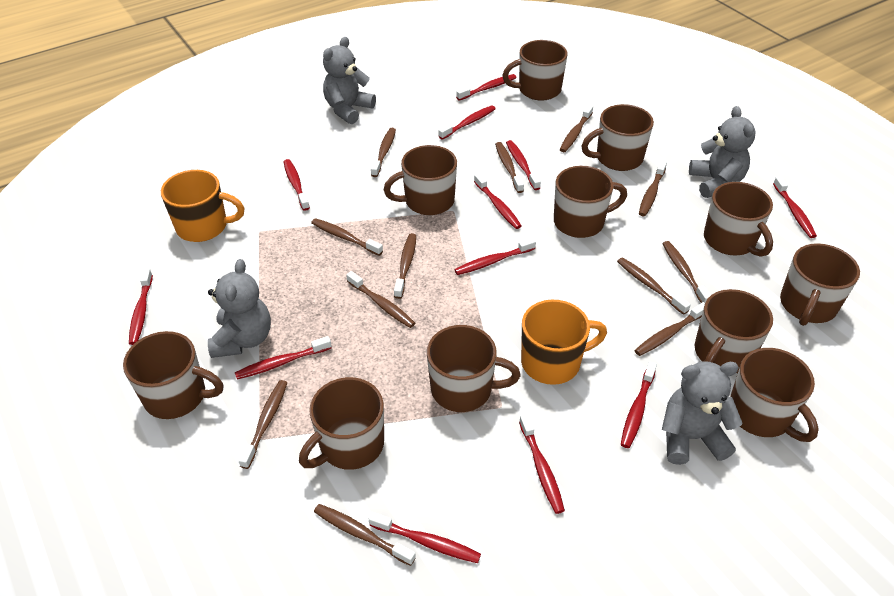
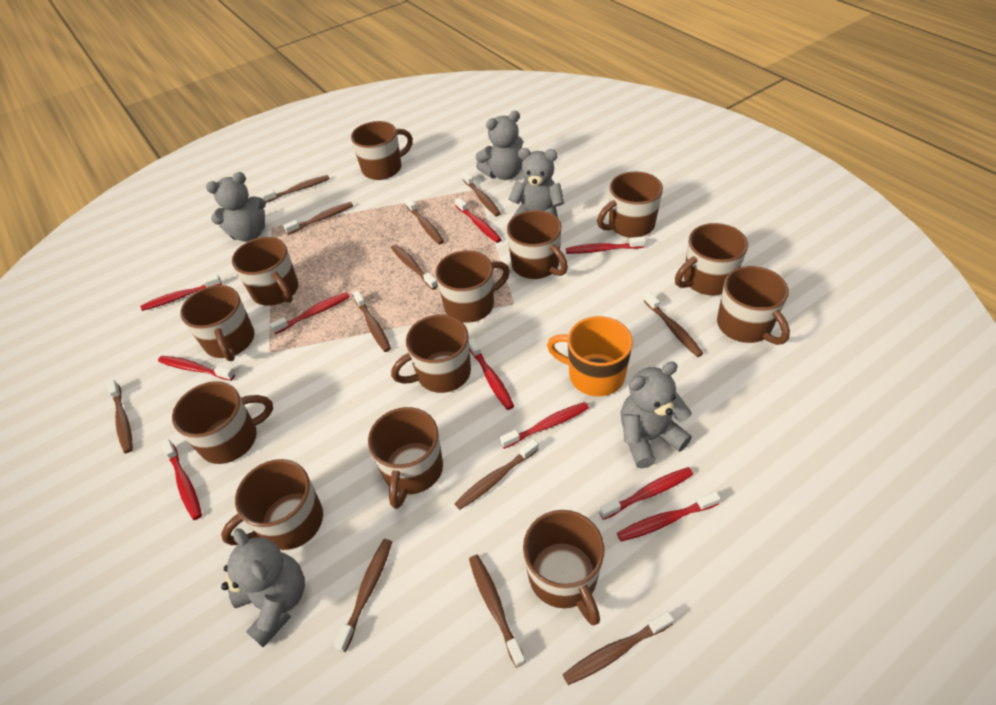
brown mug: [123,331,223,419] [299,377,384,470] [384,145,457,215] [427,325,521,412] [502,40,567,101] [554,166,627,238] [582,104,654,171] [695,289,773,373] [704,182,773,257] [730,348,819,442] [780,243,860,326] = 11 -> [172,381,273,464] [180,285,255,361] [221,459,323,550] [232,237,298,306] [351,121,413,180] [368,407,443,509] [391,315,471,393] [435,250,510,323] [507,210,568,279] [523,510,605,625] [597,171,663,238] [675,223,748,295] [717,266,790,345] = 13
grey teddy bear: [208,259,271,358] [323,37,376,124] [662,361,743,465] [689,106,756,198] = 4 -> [206,172,266,242] [221,528,305,647] [476,111,523,180] [509,148,564,218] [621,361,692,468] = 5
orange mug: [161,170,244,242] [521,300,607,385] = 2 -> [547,316,633,396] = 1
red toothbrush: [129,269,153,345] [235,336,332,379] [284,159,310,211] [369,512,481,563] [439,105,496,140] [454,238,536,275] [456,74,517,101] [474,173,522,229] [506,140,541,190] [519,414,565,514] [621,362,657,448] [773,176,817,238] = 12 -> [140,274,222,311] [158,356,235,381] [161,439,202,520] [270,292,350,334] [455,197,502,243] [469,338,514,410] [500,402,589,449] [566,237,646,254] [599,467,693,520] [617,492,721,542] = 10

